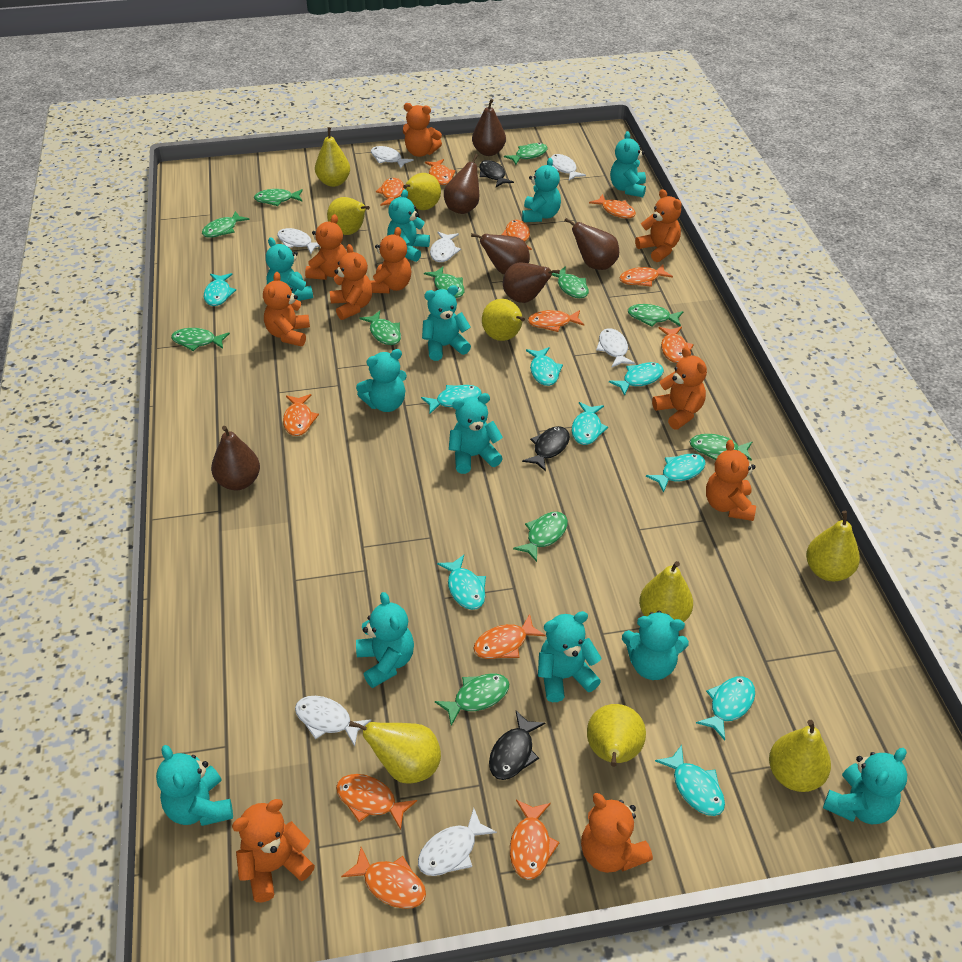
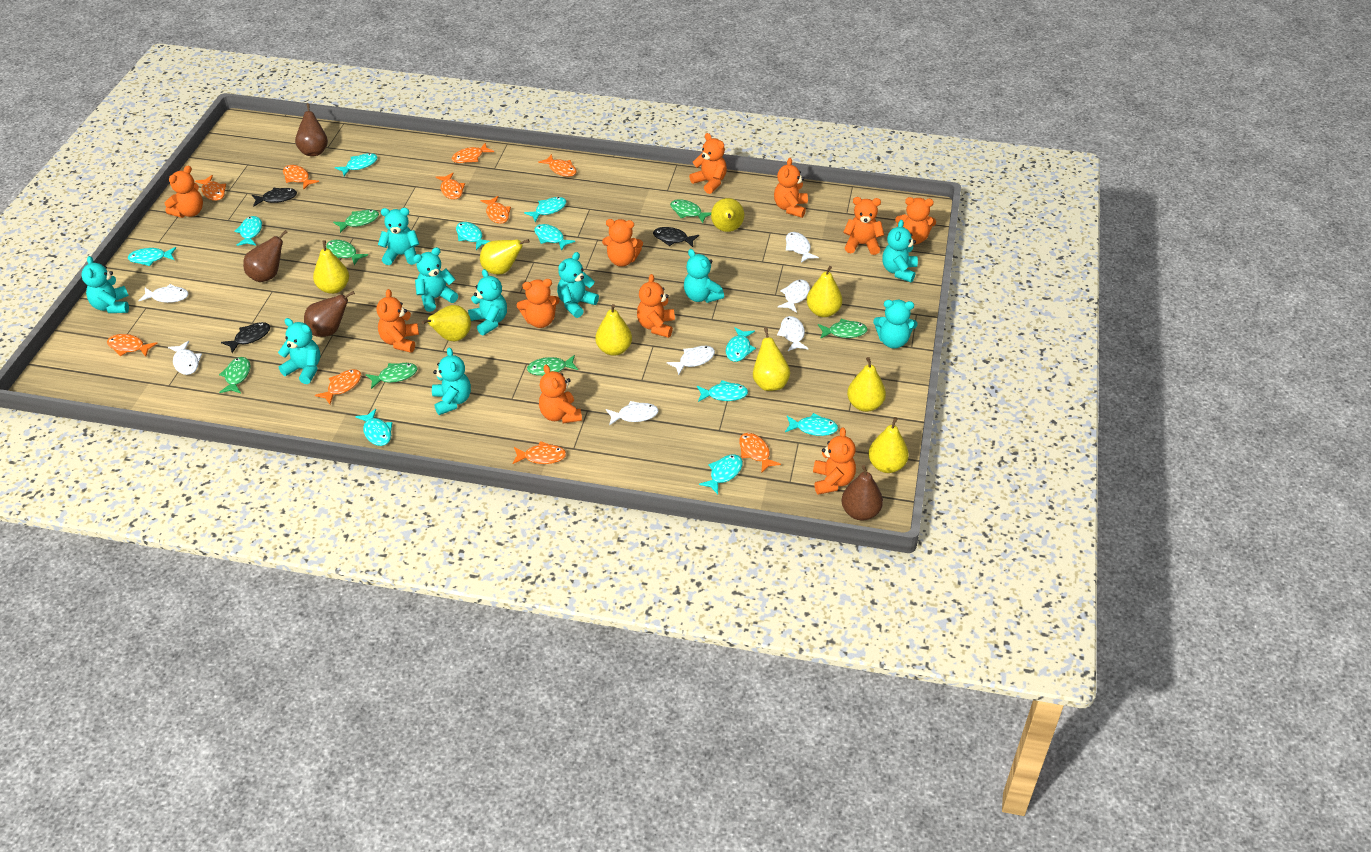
brown pear: [211,426,260,490] [444,154,479,214] [471,233,530,274] [472,99,506,156] [503,263,560,303] [564,218,619,270] = 6 -> [243,230,288,282] [295,103,328,156] [304,291,355,337] [842,465,883,520] = 4
green fish: [171,328,230,351] [202,211,249,238] [254,189,303,206] [359,311,401,345] [424,266,465,298] [435,674,509,726] [504,143,547,165] [513,512,568,562] [552,266,589,298] [628,304,684,327] [690,434,753,461] = 11 -> [219,357,251,393] [326,240,368,265] [333,210,379,233] [366,363,417,389] [527,355,578,376] [670,199,711,223] [818,319,868,339] = 7
orange fish: [283,394,319,436] [336,774,417,830] [341,847,426,909] [376,178,404,206] [425,159,456,185] [473,614,546,659] [502,220,532,250] [510,800,560,880] [528,310,584,332] [589,194,636,219] [619,264,673,287] [658,326,694,363] = 12 -> [107,334,158,357] [195,175,226,201] [283,165,319,189] [315,369,362,404] [436,173,465,200] [452,143,494,163] [480,196,511,224] [512,441,566,464] [538,154,577,177] [739,433,781,472] = 10
orange teddy bear: [232,799,315,902] [263,272,310,346] [305,214,347,280] [330,244,373,320] [370,227,411,293] [403,103,442,157] [581,793,653,873] [635,189,682,262] [652,347,707,430] [706,440,756,521] = 10 -> [165,166,203,218] [377,289,419,353] [517,279,559,328] [539,365,582,423] [602,219,643,266] [637,274,675,338] [689,133,727,194] [774,158,808,218] [813,427,856,495] [843,197,884,255] [895,197,936,244] = 11
turquoise fish: [204,273,236,306] [421,385,481,414] [437,555,486,610] [526,347,563,386] [572,402,608,445] [609,362,664,396] [646,454,706,493] [655,745,725,816] [696,676,755,740] = 9 -> [128,247,176,266] [234,216,262,246] [335,153,378,176] [355,409,392,446] [456,222,490,250] [524,197,566,222] [534,224,575,251] [697,380,748,402] [699,454,743,494] [726,327,756,362] [785,413,838,436] = 11
turquoise teddy bear: [156,745,233,826] [266,237,313,301] [356,349,407,412] [356,592,414,688] [387,189,430,262] [422,285,471,361] [449,393,503,474] [522,158,561,222] [538,611,601,702] [610,131,646,197] [622,611,689,680] [823,748,907,824] = 12 -> [81,256,129,313] [278,318,320,384] [378,208,419,265] [413,247,458,312] [432,347,471,415] [468,269,507,336] [557,252,599,318] [684,249,724,303] [873,300,917,348] [882,220,918,282] = 10

